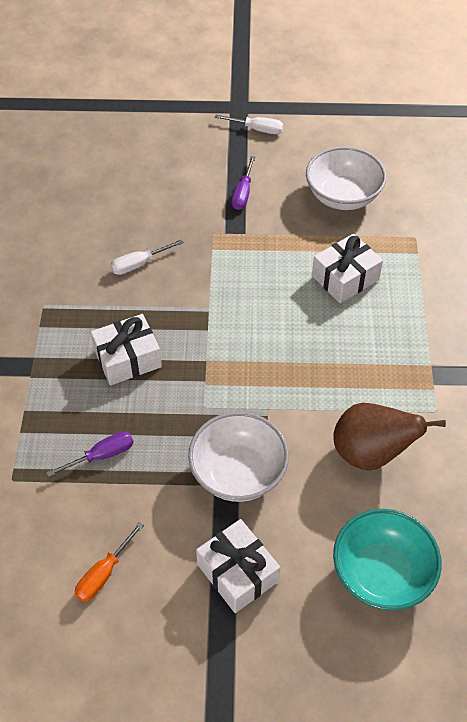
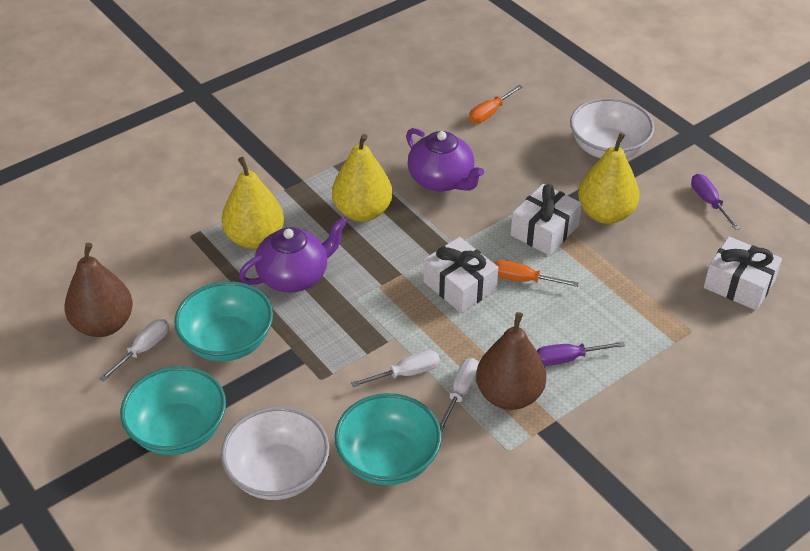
brown pear: [333,403,446,470] = 1 -> [64,243,133,337] [476,312,546,410] = 2
orange screwdriver: [75,522,144,602] = 1 -> [469,85,523,123] [494,260,579,287] = 2
purple teapot: none = 0 -> [239,217,347,293] [406,128,484,192] = 2
turquoise bowl: [333,509,442,611] = 1 -> [120,366,226,455] [174,282,273,361] [334,393,442,485] = 3
white screwdriver: [110,239,184,275] [215,115,283,134] = 2 -> [99,319,170,381] [351,350,440,387] [439,358,479,432] = 3
yellow pear: none = 0 -> [221,157,284,249] [332,134,392,222] [578,132,639,224] = 3

